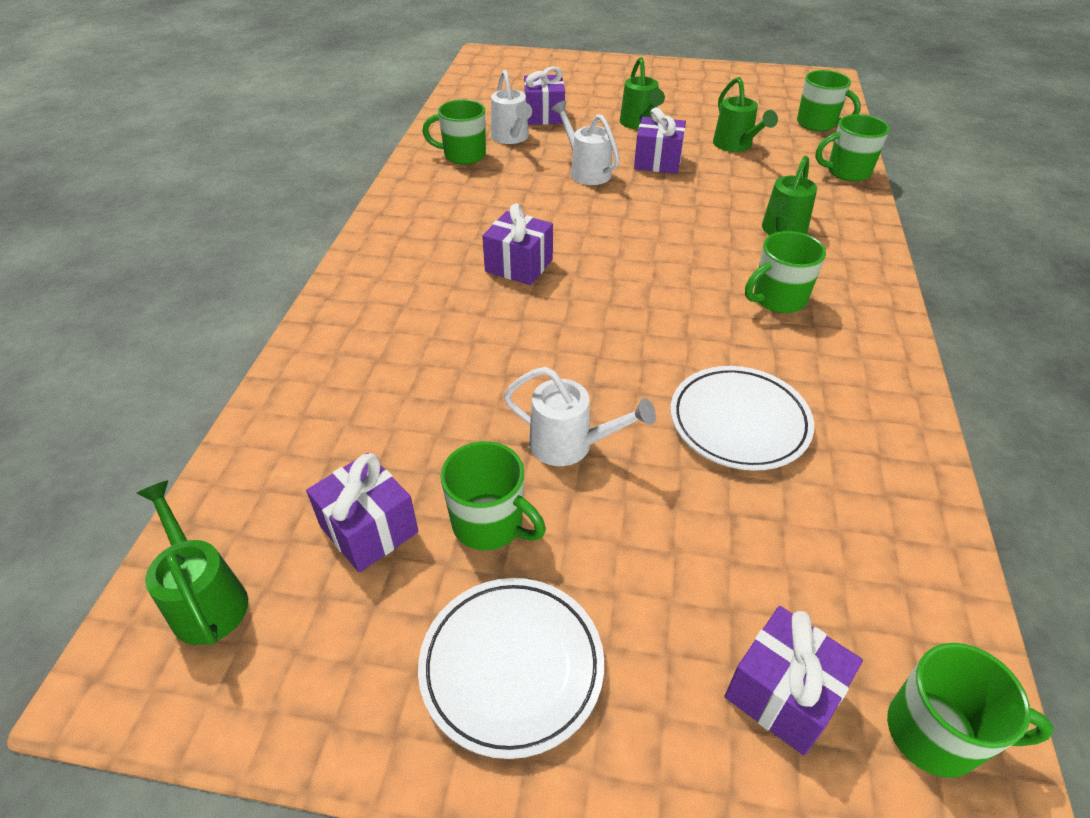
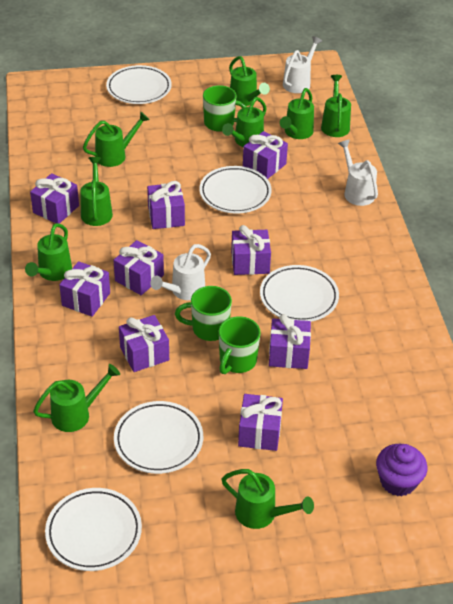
green mug: [422,99,486,165] [440,441,546,550] [745,231,826,313] [797,70,861,132] [815,114,890,182] [887,643,1054,778] = 6 -> [175,286,232,341] [203,85,246,132] [219,316,261,374] = 3
green watering can: [137,480,248,645] [620,57,665,130] [713,77,778,152] [762,156,817,235] = 4 -> [25,223,72,281] [33,364,120,432] [80,157,113,226] [83,112,150,167] [221,469,314,529] [222,97,267,147] [229,56,270,106] [280,88,314,139] [321,75,351,137] = 9
purple cupcake: none = 0 -> [376,444,427,496] = 1
purple gift: [306,453,418,572] [482,203,553,285] [524,66,565,125] [634,107,686,174] [725,606,863,755] = 5 -> [30,173,79,224] [59,261,110,317] [114,240,164,295] [119,315,169,372] [147,181,185,229] [231,225,271,275] [238,394,283,451] [243,131,288,179] [269,314,311,369] = 9
white plate: [418,578,604,759] [671,366,814,471] = 2 -> [45,488,142,571] [106,65,172,104] [114,401,203,474] [199,166,272,213] [260,265,339,321] = 5

